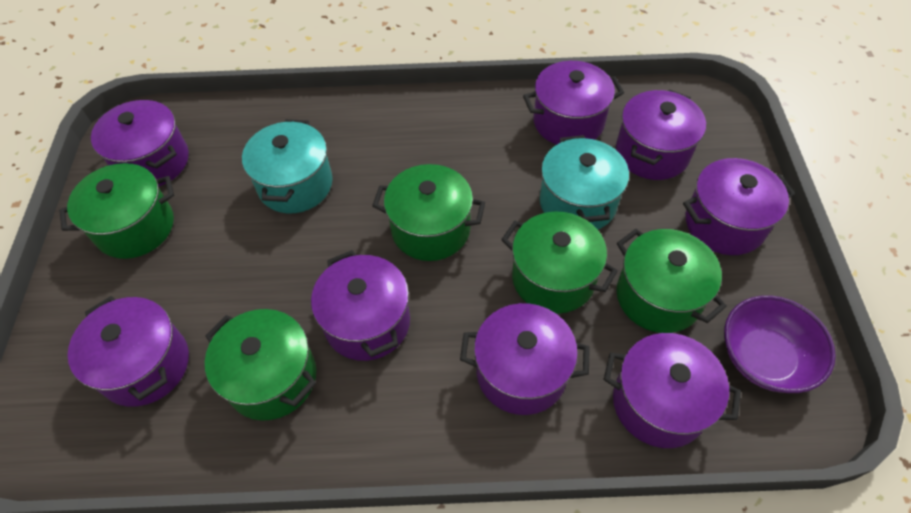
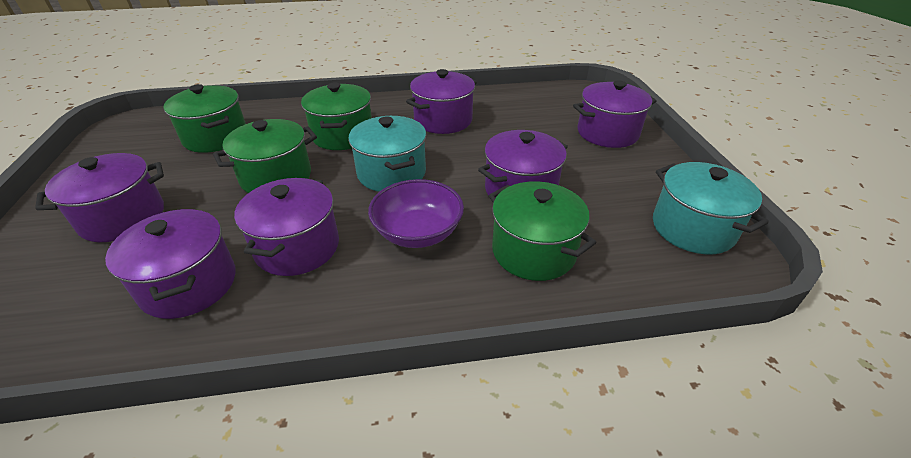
green pot: [59,163,174,259] [205,309,316,421] [372,164,485,261] [501,211,618,314] [617,229,727,333] = 5 -> [163,84,246,153] [213,119,317,193] [301,82,372,150] [489,181,596,281] = 4
purple pot: [68,296,189,407] [91,100,189,186] [311,250,410,361] [460,303,590,415] [523,61,624,145] [603,333,741,448] [616,89,706,180] [683,158,795,255] = 8 -> [35,153,164,242] [105,209,236,319] [234,178,339,276] [406,69,477,134] [478,130,568,198] [573,80,657,148] = 6

